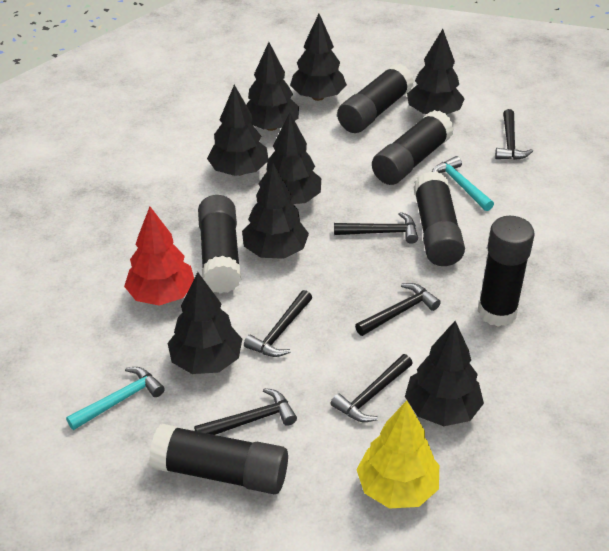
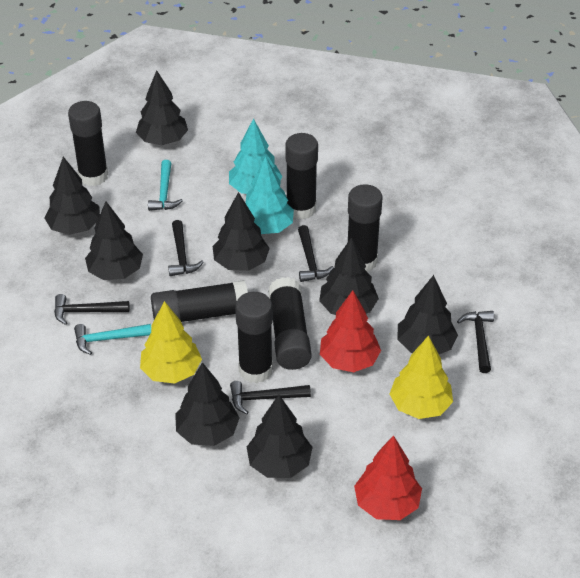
black hammer: [194,388,297,435] [244,290,312,357] [330,354,413,422] [334,212,418,244] [355,283,441,336] [495,109,533,160] = 6 -> [54,294,129,325] [168,220,204,276] [230,381,311,414] [298,225,334,282] [457,311,494,373] = 5
red tree: [124,207,194,306] = 1 -> [320,290,381,372] [354,435,422,520] = 2
turquoise tree: none = 0 -> [229,118,283,194] [245,156,294,234] = 2
yellow tree: [356,400,439,509] = 1 -> [140,301,202,384] [390,335,453,419] = 2

